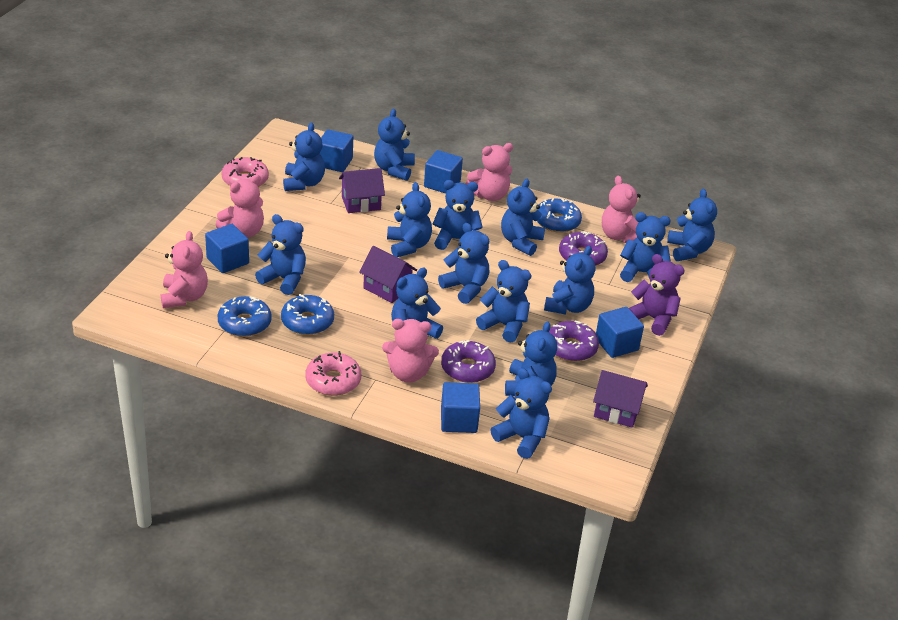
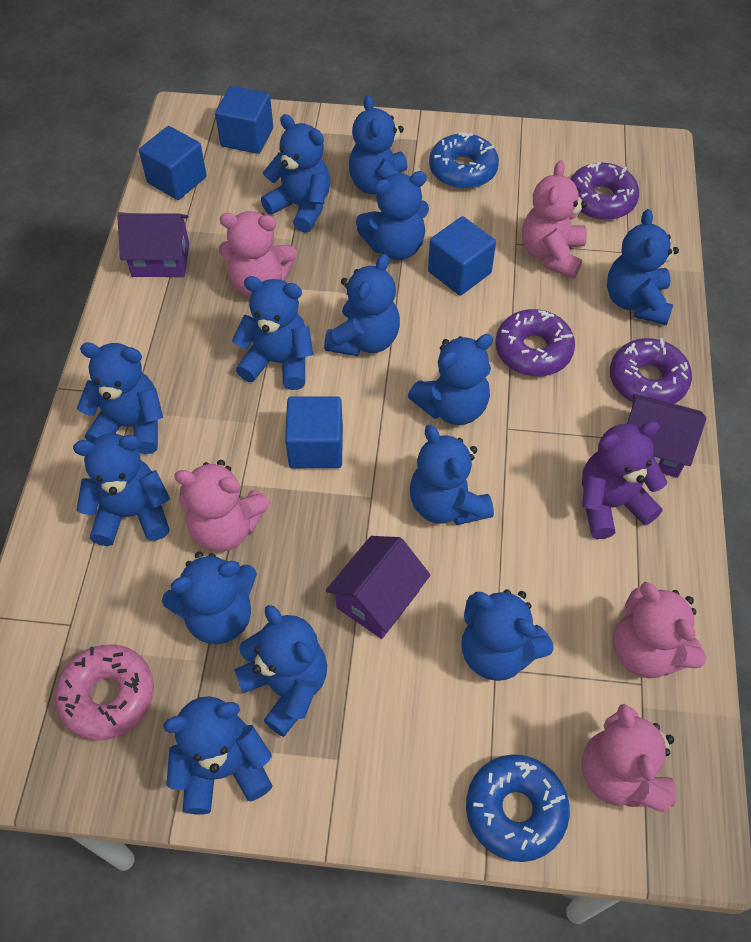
blue cube: [205,224,249,273] [319,129,353,172] [424,150,463,194] [441,382,480,433] [596,307,644,358] = 5 -> [139,126,207,200] [215,86,273,154] [285,396,343,468] [428,216,496,296] = 4
blue donut: [217,296,272,337] [281,294,334,335] [537,199,582,233] = 3 -> [429,133,499,189] [466,754,570,862] = 2
pink donut: [222,157,269,187] [306,351,361,396] = 2 -> [55,645,154,740] = 1

